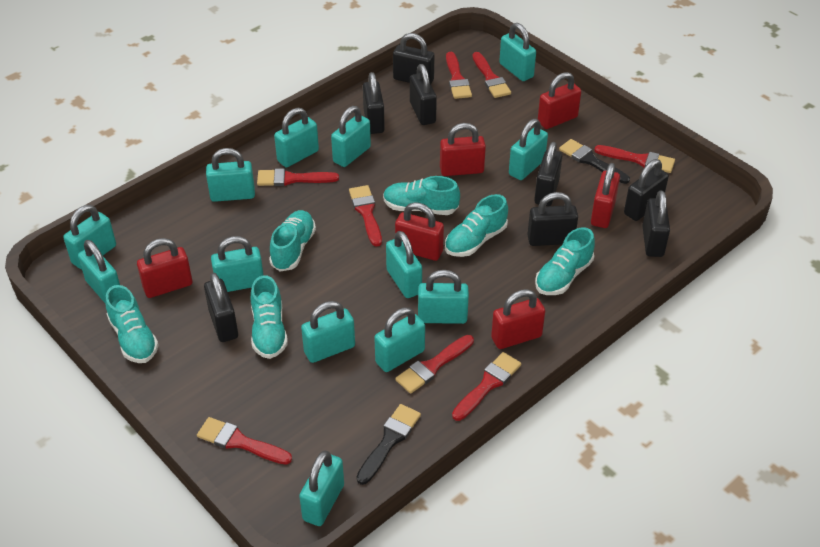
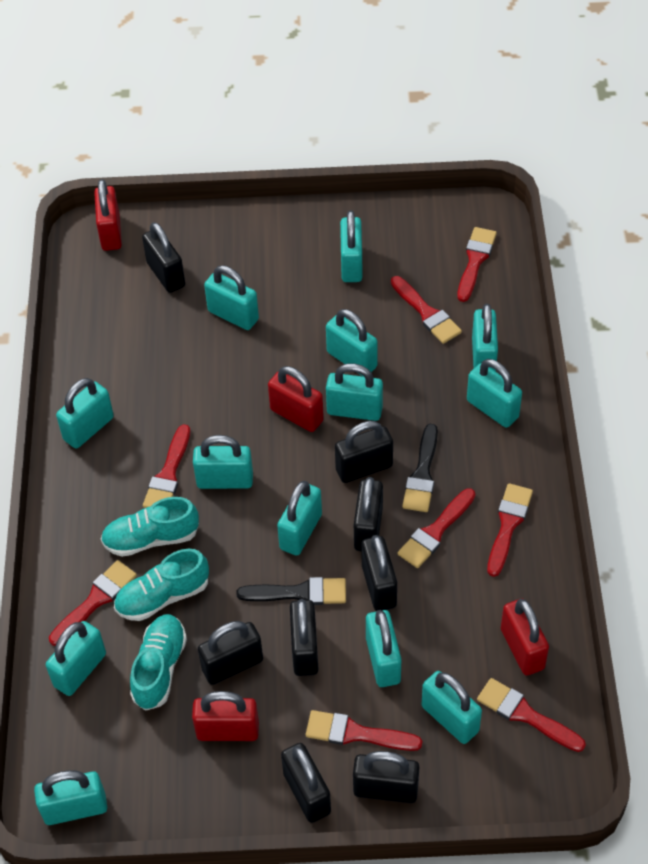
red padlock: [137,238,192,298] [395,202,444,261] [440,123,486,176] [491,289,545,349] [538,72,581,129] [591,163,620,228] = 6 -> [94,179,122,251] [192,691,259,741] [268,366,324,432] [501,599,549,676] = 4
turquoise shoe: [105,285,159,363] [251,275,288,359] [269,210,316,271] [383,176,460,215] [445,194,508,257] [535,227,595,295] = 6 -> [101,497,199,557] [114,549,209,621] [130,614,187,711] = 3

